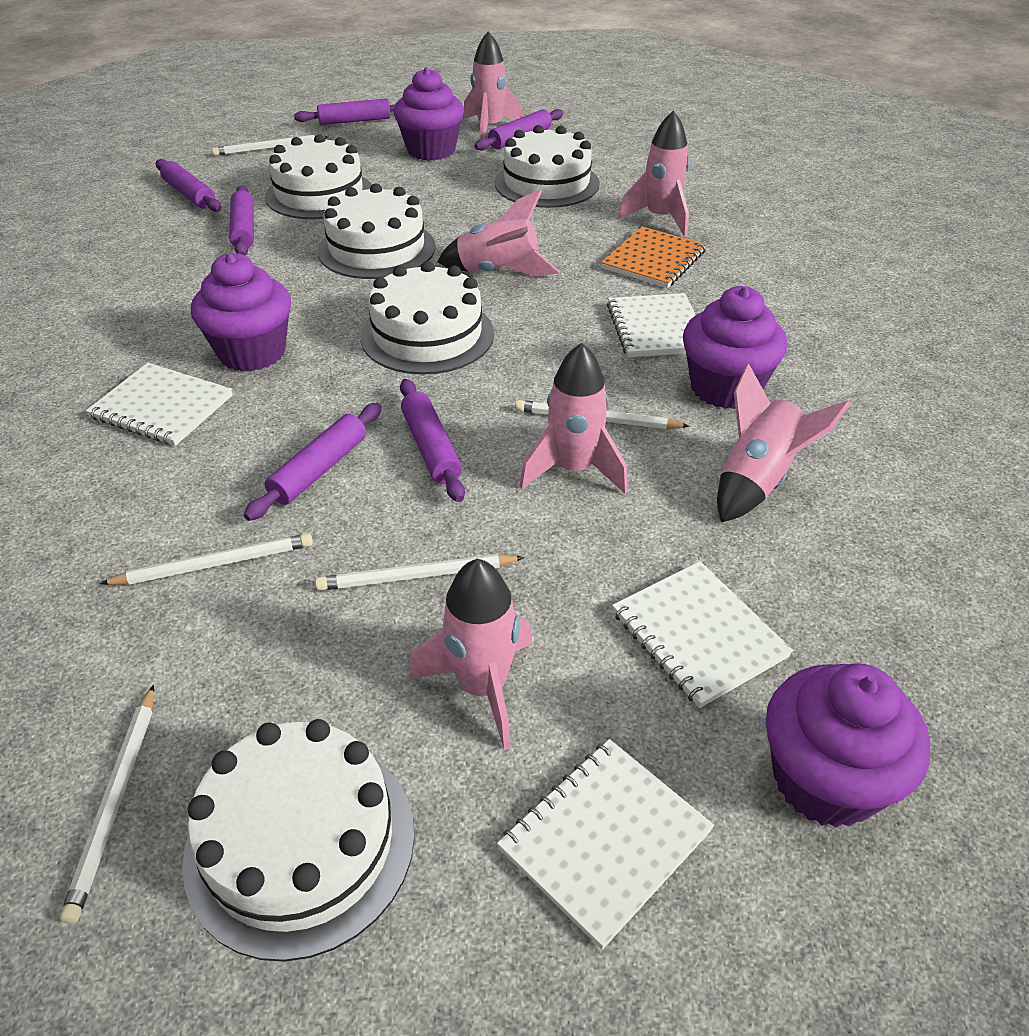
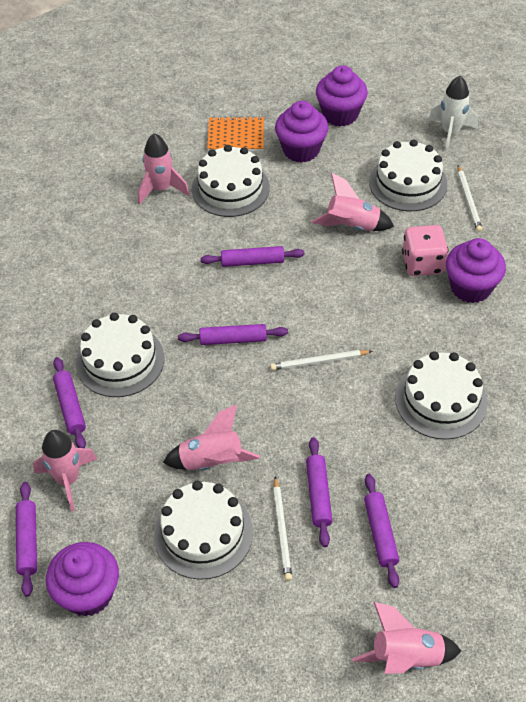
pink dice: none = 0 -> [402,225,448,276] = 1
pink rocket: [409,559,532,750] [438,189,560,277] [463,32,523,139] [520,343,628,494] [618,111,690,237] [717,363,850,522] = 6 -> [33,430,97,511] [138,133,190,205] [163,404,260,470] [312,173,394,231] [352,602,461,674] = 5
white notebook: [86,363,233,446] [497,739,714,950] [607,293,696,357] [612,561,793,708] = 4 -> none = 0
white pencil: [60,685,154,924] [100,534,313,585] [212,135,328,156] [315,554,524,591] [515,400,690,429] = 5 -> [270,350,372,370] [273,476,292,581] [458,165,483,232] = 3
white rocket: none = 0 -> [429,76,478,152] = 1

